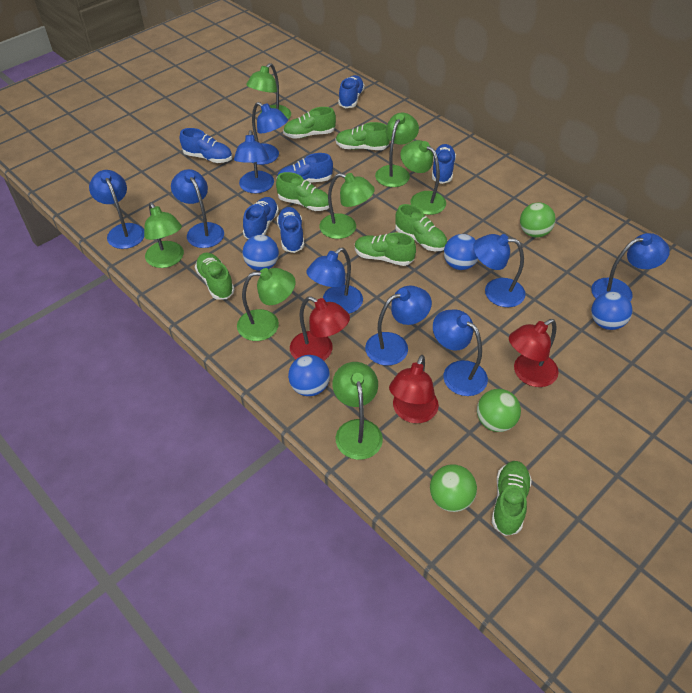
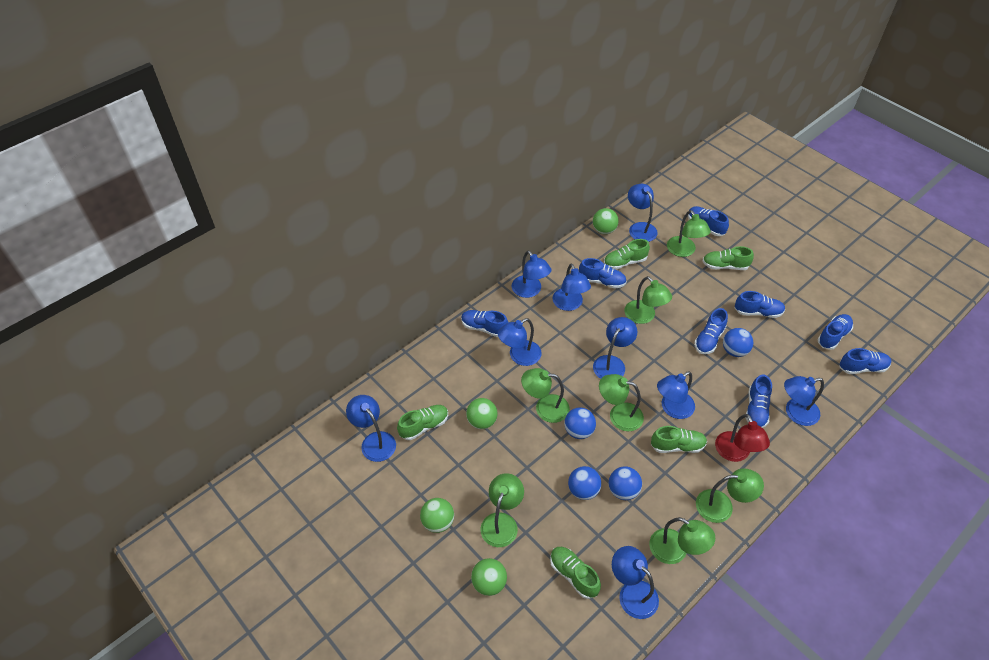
blue shoe: [180,128,232,163] [243,197,279,239] [277,153,333,183] [277,207,304,253] [338,75,365,108] [432,144,456,184] = 6 -> [461,310,509,337] [579,258,626,288] [688,206,729,236] [694,308,728,354] [735,291,785,318] [746,375,772,428] [817,314,853,350] [840,348,891,374] = 8
green ball: [430,464,477,512] [477,389,521,432] [520,202,556,238] = 3 -> [420,498,454,533] [466,398,497,429] [471,558,507,596] [593,208,619,234] = 4
green shoe: [195,253,235,300] [276,172,329,211] [283,107,336,139] [336,122,390,150] [355,233,416,266] [395,204,447,251] [492,461,532,536] = 7 -> [397,405,448,440] [550,547,601,599] [604,239,650,270] [651,426,707,453] [702,246,754,270] = 5
red lamp: [290,296,350,360] [389,355,439,423] [509,319,559,387] = 3 -> [715,414,770,462] = 1

